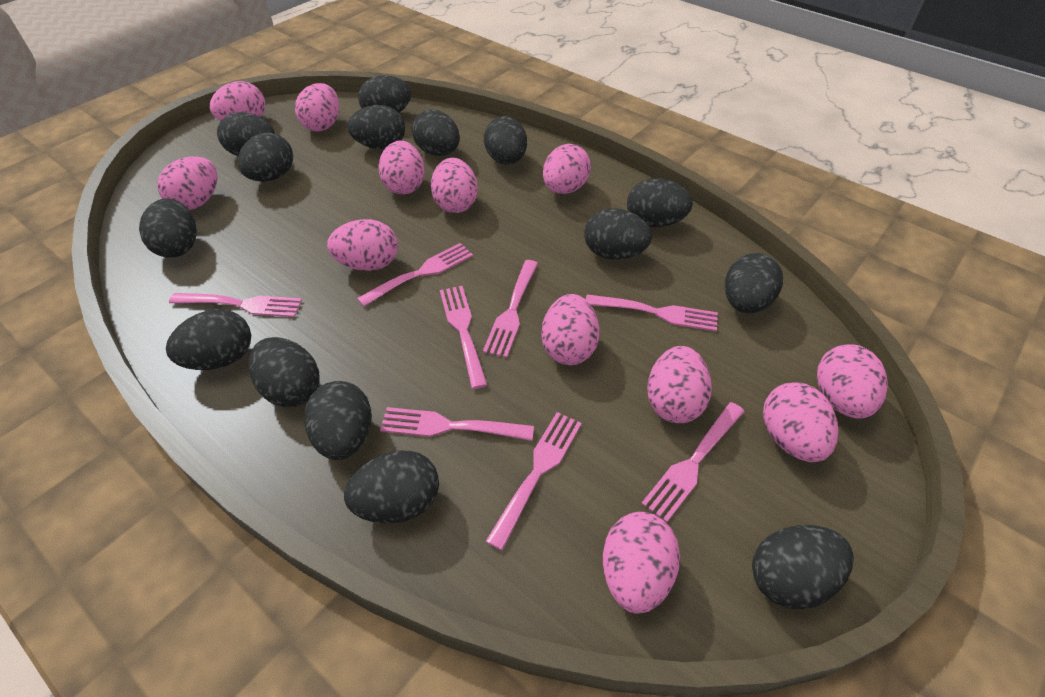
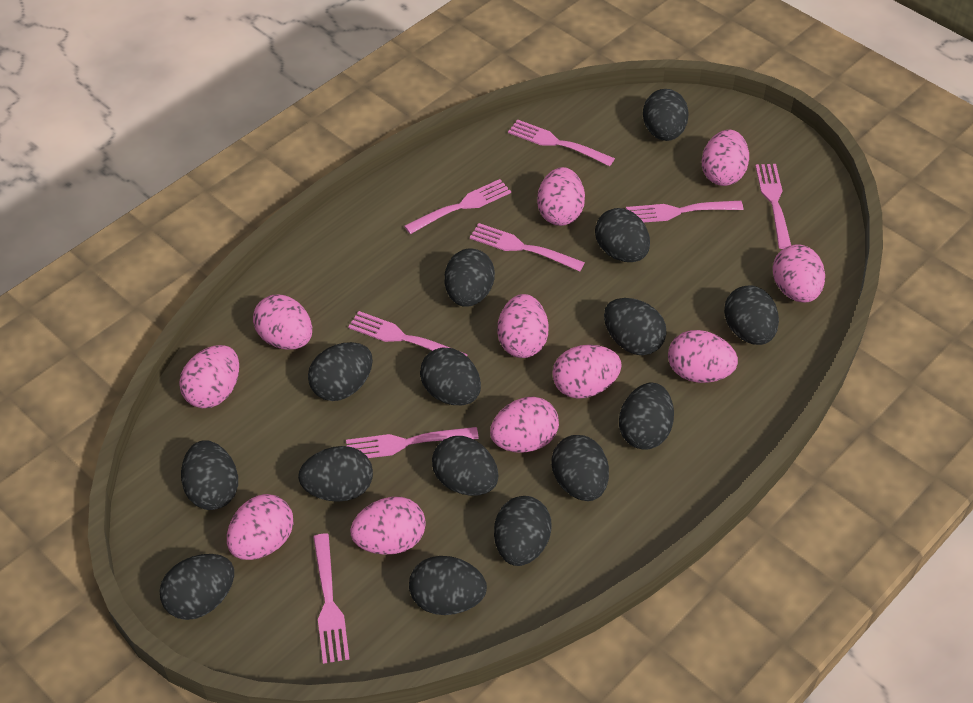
pink egg: [157,156,218,210] [210,81,265,121] [295,83,339,132] [327,219,398,271] [379,141,425,194] [431,158,478,213] [541,294,600,365] [543,144,591,194] [603,512,680,614] [647,346,712,423] [763,382,838,462] [817,344,888,419] = 12 -> [179,345,239,408] [227,494,293,560] [253,295,312,350] [350,497,426,555] [490,397,559,453] [498,294,549,358] [537,167,585,226] [552,345,622,399] [668,330,738,383] [702,130,749,186] [772,244,825,302] = 11

